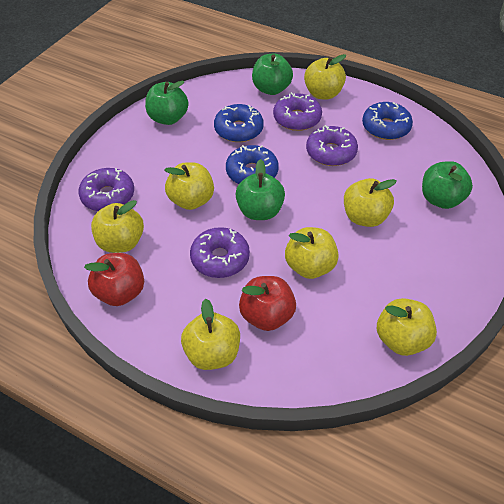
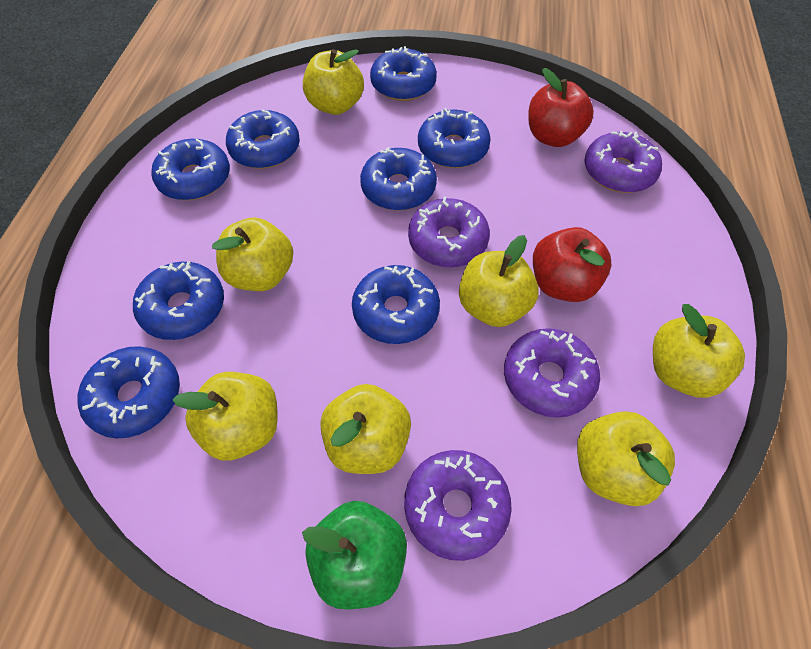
blue donut: [214,104,264,142] [226,145,279,184] [362,102,413,140] = 3 -> [77,346,180,439] [133,261,224,340] [151,139,230,200] [226,109,300,169] [352,265,440,344] [360,147,437,211] [370,46,437,101] [418,108,491,168] = 8
green apple: [145,80,189,125] [235,159,285,220] [252,53,293,95] [422,161,473,209] = 4 -> [302,501,407,609] = 1

